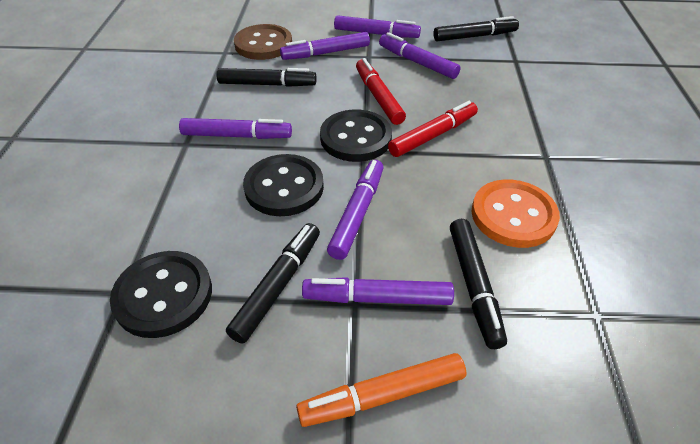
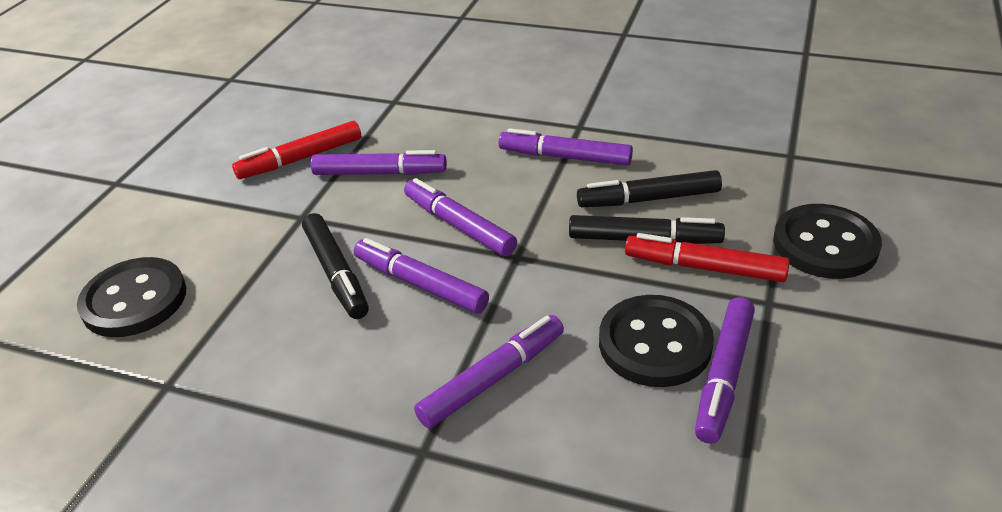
black marker: [216,68,316,87] [226,223,320,344] [433,16,519,41] [450,219,507,349] = 4 -> [302,213,369,319] [569,215,725,244] [577,170,722,207] = 3
brown button: [234,24,292,60] = 1 -> none = 0
orange button: [472,179,560,248] = 1 -> none = 0
orange marker: [296,353,466,427] = 1 -> none = 0

